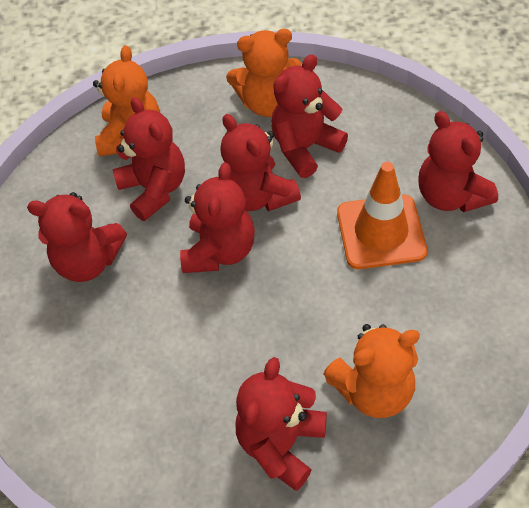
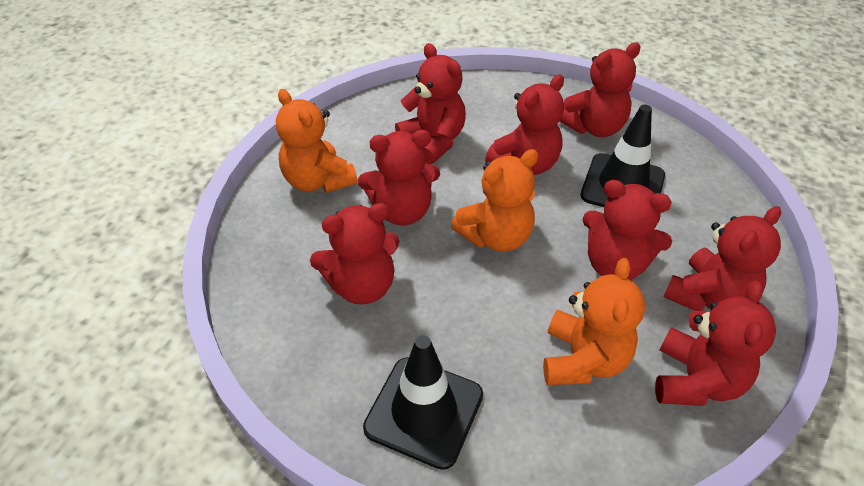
black traffic cone: none = 0 -> [363,335,483,470] [580,105,665,207] = 2
orange traffic cone: [337,162,427,269] = 1 -> none = 0
red teddy bear: [27,192,127,282] [113,97,185,221] [180,163,255,273] [220,114,301,211] [236,357,327,491] [271,54,348,178] [418,111,498,212] = 7 -> [310,203,399,305] [358,130,440,226] [395,43,466,164] [485,74,564,175] [560,42,641,137] [582,180,672,280] [655,281,776,406] [663,206,782,311] = 8

